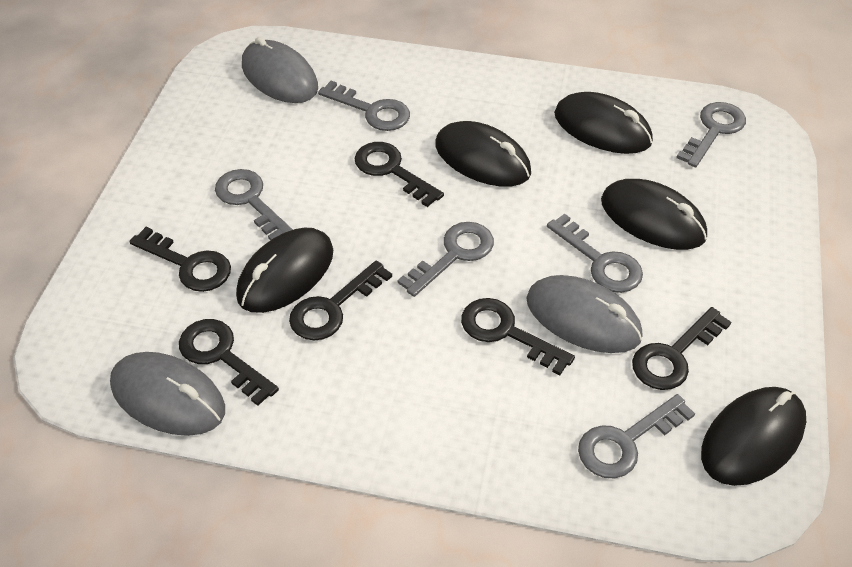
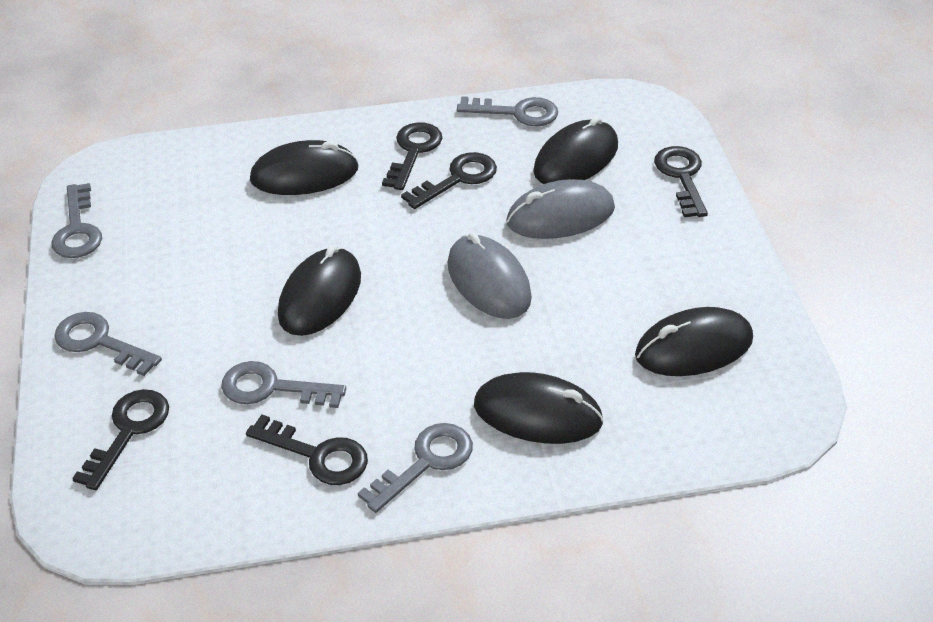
black key: [129,227,231,292] [179,319,279,406] [289,260,392,340] [354,142,444,207] [461,298,575,375] [632,307,731,390] = 6 -> [72,389,169,490] [246,414,368,485] [382,122,442,190] [401,152,497,209] [654,146,708,217] = 5
grey key: [215,169,293,240] [318,81,410,131] [398,222,494,297] [547,214,643,293] [578,394,695,478] [676,102,746,167] = 6 -> [51,183,102,258] [54,312,162,376] [221,361,346,408] [358,423,473,513] [457,96,558,126] = 5
grey mouse: [110,352,225,436] [242,37,318,103] [526,275,643,353] = 3 -> [448,232,532,319] [506,179,615,239] = 2

